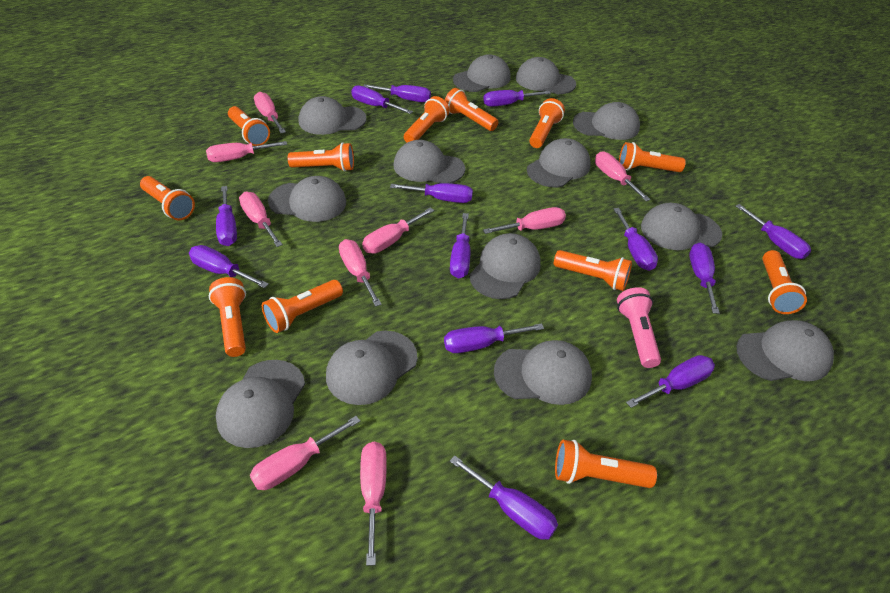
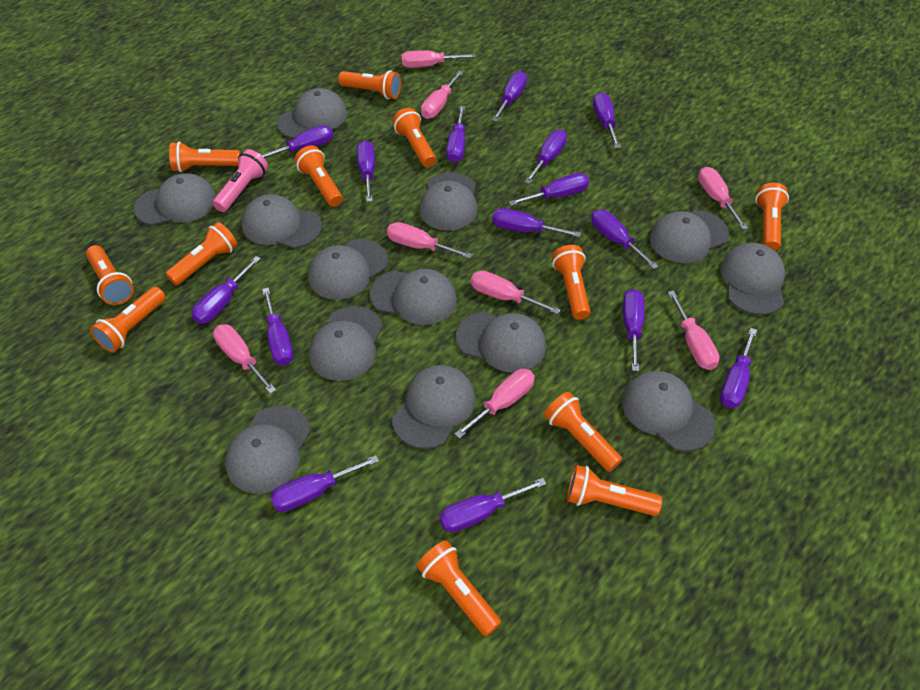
pink screwdriver: [206,141,287,162] [239,192,283,247] [250,416,360,490] [254,92,286,133] [339,239,382,307] [360,442,387,566] [362,207,434,254] [483,207,566,234] [595,151,651,201] = 9 -> [213,324,276,394] [387,222,473,259] [401,50,476,68] [421,71,463,119] [454,369,535,439] [471,271,561,314] [668,290,720,370] [698,167,748,230] = 8
purple screwdriver: [189,245,269,288] [216,186,237,246] [351,85,413,114] [363,84,431,102] [390,183,473,203] [444,323,544,353] [450,213,470,278] [450,455,558,540] [483,90,551,107] [613,208,658,271] [626,355,715,408] [689,243,720,314] [736,204,811,259] = 13 -> [192,256,261,324] [262,125,333,158] [262,288,293,365] [270,455,379,512] [357,140,375,202] [439,478,546,532] [446,106,465,163] [492,71,527,122] [492,208,581,237] [509,173,589,206] [525,129,567,184] [591,209,658,269] [593,92,621,148] [623,289,645,371] [720,328,757,408] = 15

